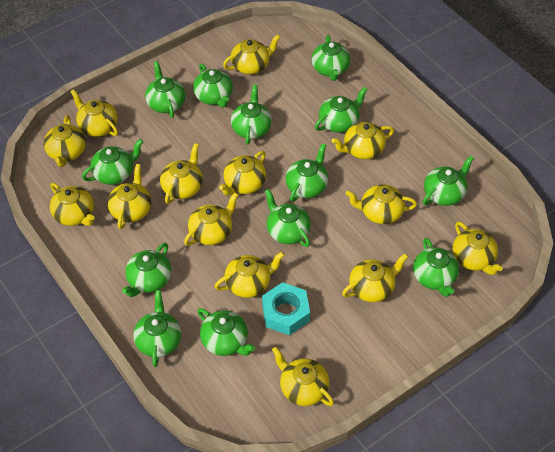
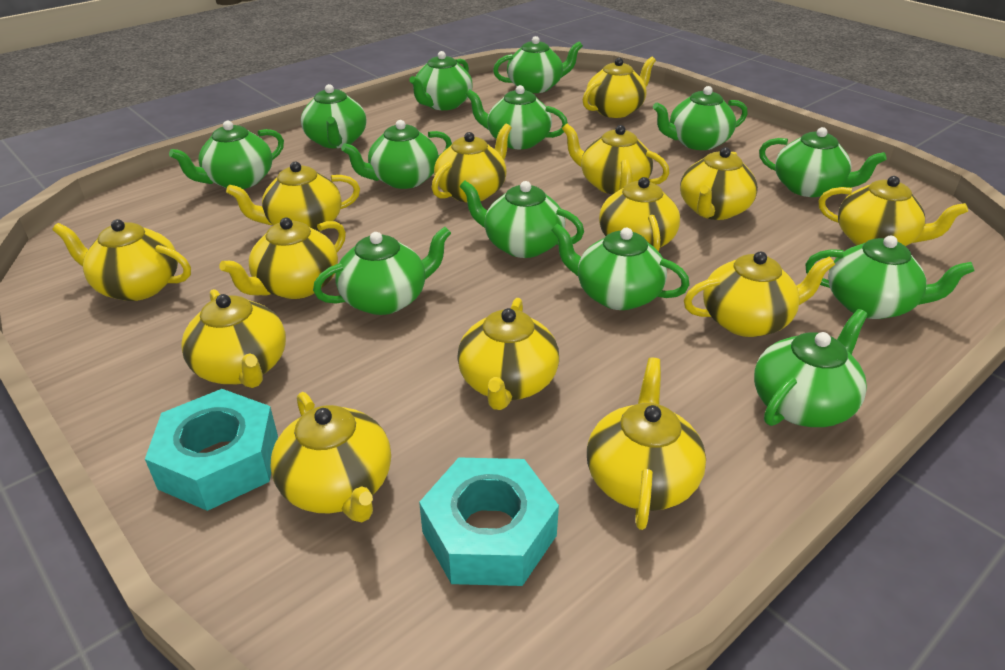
turquoise nut: [262,282,310,335] = 1 -> [145,389,278,511] [419,458,559,586] = 2

